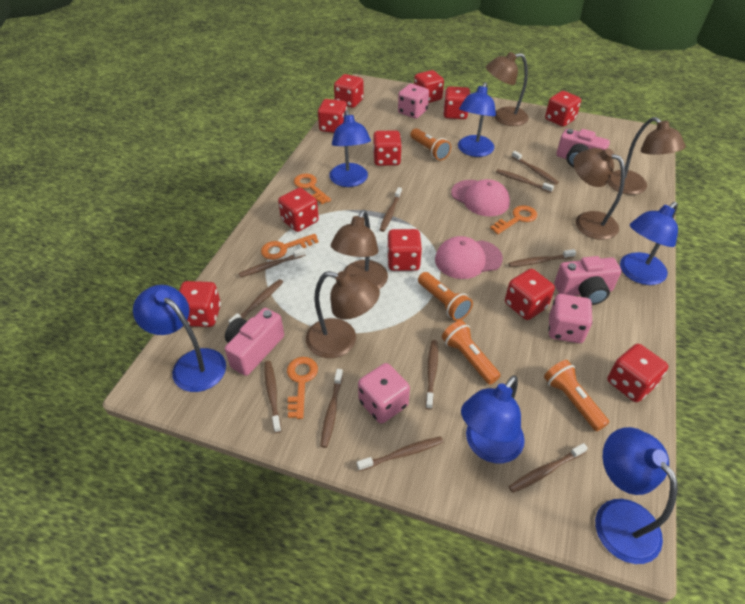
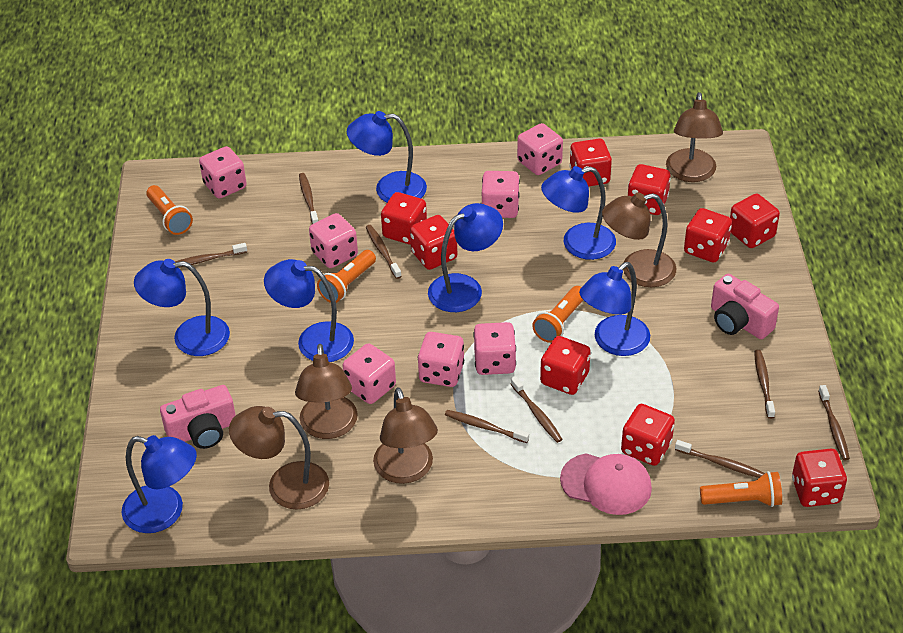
blue lamp: [133,285,226,392] [329,110,371,187] [458,82,496,157] [461,375,525,463] [595,427,678,564] [620,202,678,285] = 6 -> [122,435,197,533] [134,259,230,356] [264,259,354,362] [347,111,427,203] [428,203,503,312] [541,166,616,260] [579,262,650,356] = 7
brown toothbrush: [228,279,283,324] [239,248,305,278] [264,361,281,433] [320,369,343,448] [357,436,443,471] [380,187,402,232] [425,340,438,410] [496,169,554,193] [509,249,576,267] [509,443,588,493] [512,151,558,185] = 11 -> [175,243,247,268] [299,173,319,224] [366,225,402,279] [445,410,529,443] [510,376,563,443] [675,440,765,478] [754,350,775,419] [818,385,850,460] = 8
orange key: [261,234,319,260] [287,357,318,419] [294,174,331,204] [490,206,537,234] = 4 -> none = 0
pink camera: [225,308,284,376] [554,256,622,305] [556,129,610,167] = 3 -> [160,385,236,449] [711,274,779,339] = 2
pink cap: [435,236,503,279] [451,179,510,216] = 2 -> [560,453,652,515] = 1
pink dice: [358,363,410,424] [398,84,429,119] [548,294,593,343] = 3 -> [199,146,247,199] [309,213,358,268] [342,344,396,404] [418,332,464,387] [473,322,516,375] [482,171,520,218] [517,123,563,175] = 7
red dice: [179,281,221,327] [278,188,319,232] [318,99,347,133] [334,74,364,108] [373,130,402,166] [387,229,422,271] [414,70,444,103] [443,86,470,119] [505,269,555,320] [545,91,581,127] [607,344,668,402] = 11 -> [381,192,427,245] [410,215,457,270] [540,336,591,395] [570,139,612,187] [621,404,675,466] [628,164,671,215] [684,208,732,262] [730,194,780,248] [792,449,847,507] = 9

